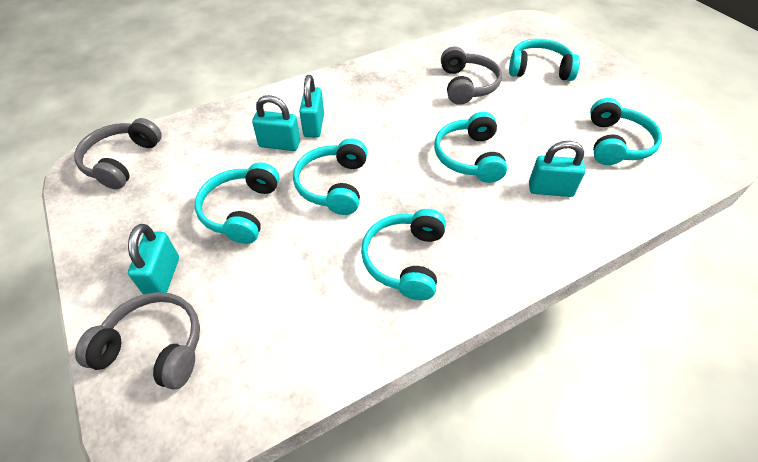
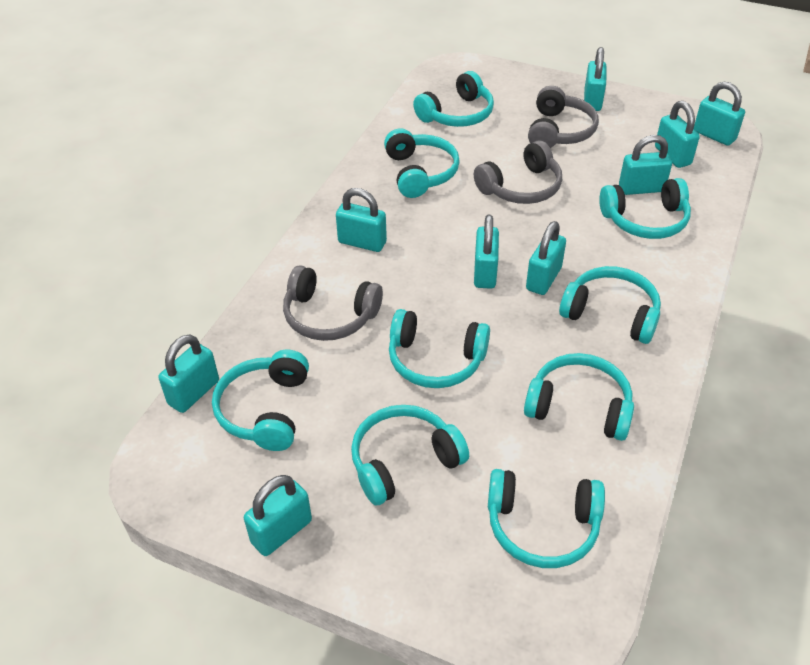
turquoise headphones: [195,162,279,244] [293,138,367,215] [361,209,446,300] [434,112,507,183] [509,39,580,81] [590,98,662,165] = 6 -> [212,350,309,451] [351,405,469,505] [384,128,460,198] [389,309,490,388] [413,71,494,127] [488,469,605,568] [524,353,634,441] [559,266,661,344] [599,178,691,239] = 9
turquoise padlock: [128,224,179,294] [252,95,300,151] [299,75,324,137] [529,141,585,197] = 4 -> [158,334,219,413] [244,475,312,556] [336,188,387,252] [474,215,499,289] [526,221,566,295] [584,47,606,111] [619,135,672,195] [655,101,700,168] [694,82,745,146] = 9

